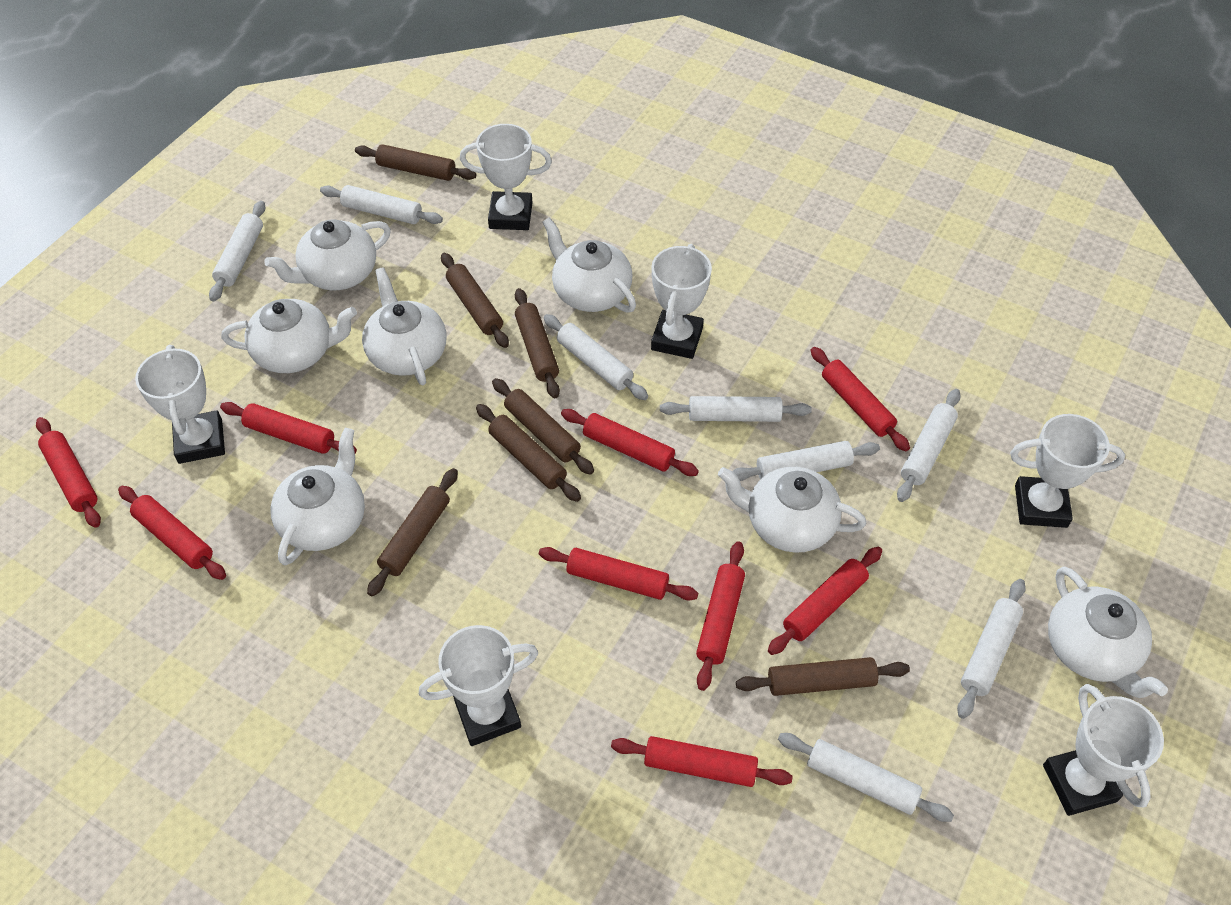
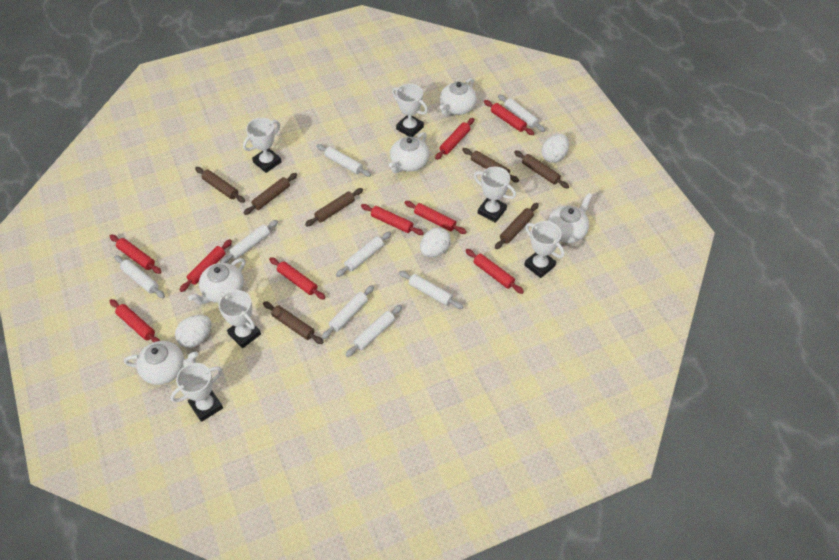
white egg: none = 0 -> [175,315,212,348] [420,227,451,257] [541,134,569,163] = 3
white teapot: [221,299,357,373] [264,219,391,290] [270,428,365,565] [362,267,446,385] [542,217,636,313] [718,467,866,553] [1048,566,1168,698] = 7 -> [124,341,198,385] [188,258,245,305] [389,132,429,173] [440,78,477,116] [547,193,592,243] = 5

